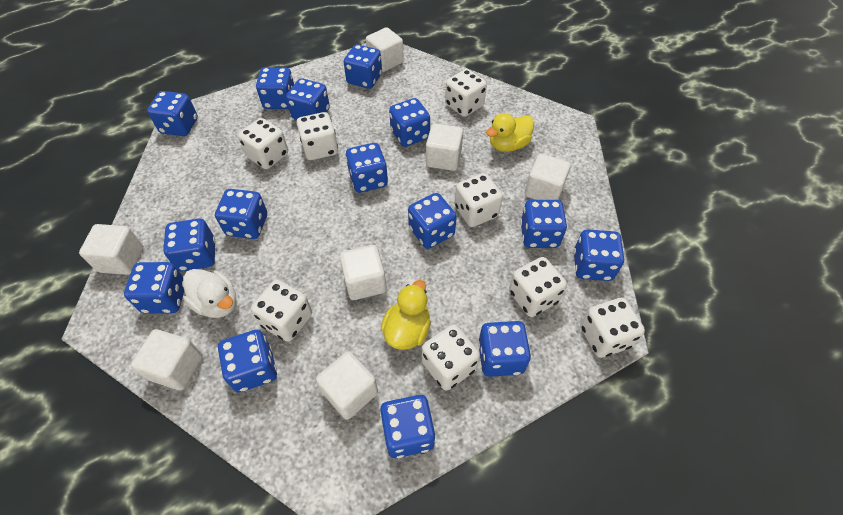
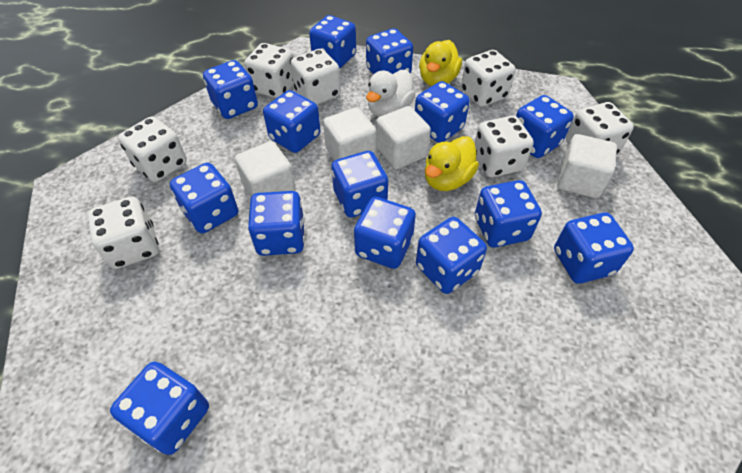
blue dice: [124,262,184,314] [147,91,198,136] [163,219,215,271] [215,189,267,239] [218,330,277,393] [256,67,294,109] [286,78,330,120] [344,44,382,89] [346,143,388,193] [380,395,436,458] [389,98,430,147] [408,193,457,249] [478,321,531,377] [520,200,567,248] [574,229,624,281] = 15 -> [110,361,209,455] [170,163,238,233] [203,60,258,119] [248,191,305,256] [263,90,321,153] [309,15,356,69] [331,151,388,218] [354,197,416,269] [366,28,413,74] [415,81,470,143] [416,217,487,294] [475,180,542,248] [516,95,574,158] [554,213,634,284] = 14
white cube: [79,224,144,275] [131,329,203,390] [316,351,378,420] [339,245,387,300] [366,27,404,72] [426,124,463,171] [525,154,571,200] = 7 -> [235,141,296,197] [323,107,377,160] [376,106,431,169] [557,134,617,198] = 4
white dice: [238,118,288,169] [251,280,312,342] [297,112,338,160] [422,325,480,391] [445,69,487,117] [455,173,503,227] [509,257,567,317] [580,298,645,358] = 8 -> [87,196,159,269] [118,116,187,182] [244,43,294,98] [290,49,341,105] [461,50,516,107] [474,116,534,177] [566,102,634,155] = 7

